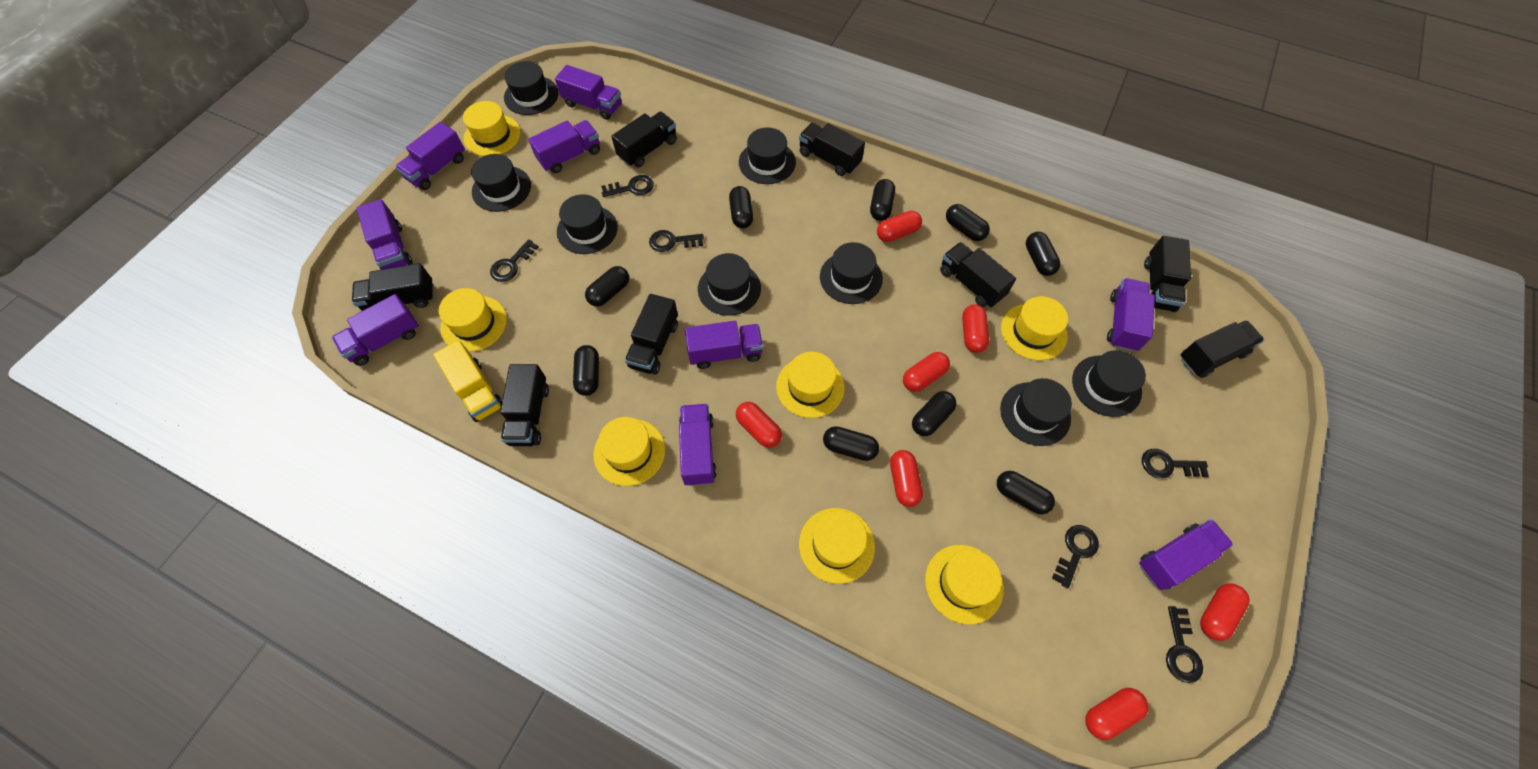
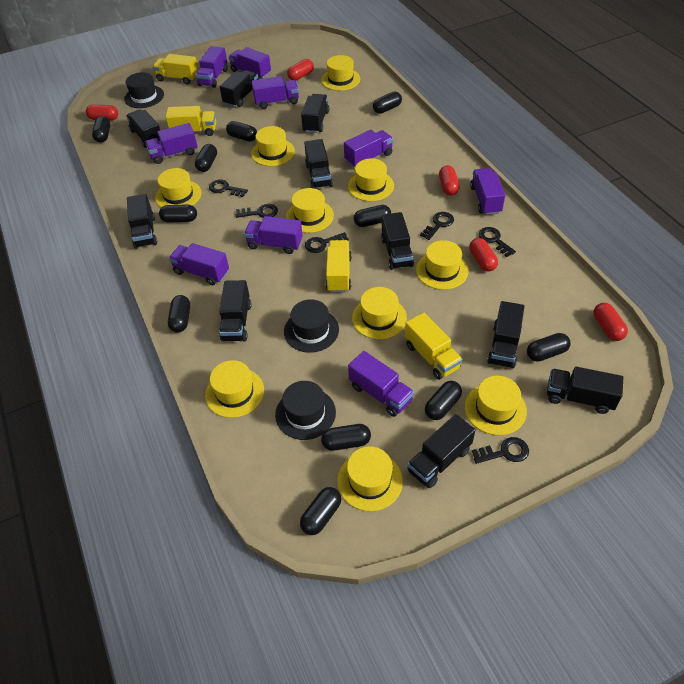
black capsule: [573,345,599,396] [585,266,629,306] [729,186,753,229] [823,426,879,461] [870,179,895,221] [912,391,957,436] [946,204,990,241] [997,471,1055,514] [1026,232,1061,276] = 9 -> [92,116,110,143] [159,204,197,223] [168,295,190,333] [195,144,217,172] [226,121,257,141] [300,487,341,535] [321,424,371,451] [354,205,391,227] [373,91,402,114] [425,381,462,420] [527,333,571,362] = 11
black hat: [471,154,531,212] [504,61,559,115] [557,194,618,254] [698,253,761,316] [739,128,796,184] [820,242,883,304] [1000,378,1072,446] [1072,350,1146,417] = 8 -> [124,72,164,108] [275,381,336,440] [284,299,339,353] = 3
black truck: [352,263,434,311] [500,364,549,446] [611,111,677,167] [625,294,678,375] [799,123,865,176] [940,242,1016,307] [1144,236,1191,312] [1180,320,1264,378] = 8 -> [126,109,160,148] [127,194,157,249] [219,70,258,107] [219,280,251,342] [301,94,329,133] [304,139,333,189] [381,212,414,270] [407,414,475,488] [487,301,525,368] [547,367,623,414] = 10
red capsule: [736,402,782,448] [877,211,922,242] [890,450,923,507] [903,352,950,392] [962,304,989,353] [1085,688,1149,740] [1200,583,1250,641] = 7 -> [86,105,118,121] [287,59,314,81] [439,165,460,196] [469,238,498,271] [593,303,628,341] = 5
yellow hat: [439,288,507,352] [463,101,521,156] [593,417,665,486] [776,352,844,418] [799,508,875,584] [925,545,1004,625] [1001,296,1068,360] = 7 -> [155,168,202,207] [205,360,264,418] [251,126,295,166] [286,188,334,233] [321,55,360,91] [337,446,403,511] [348,158,394,201] [352,287,407,339] [416,240,468,290] [465,376,527,435] = 10
yellow truck: [433,340,502,422] = 1 -> [152,54,199,85] [165,106,216,136] [326,240,352,293] [405,312,463,380] = 4

